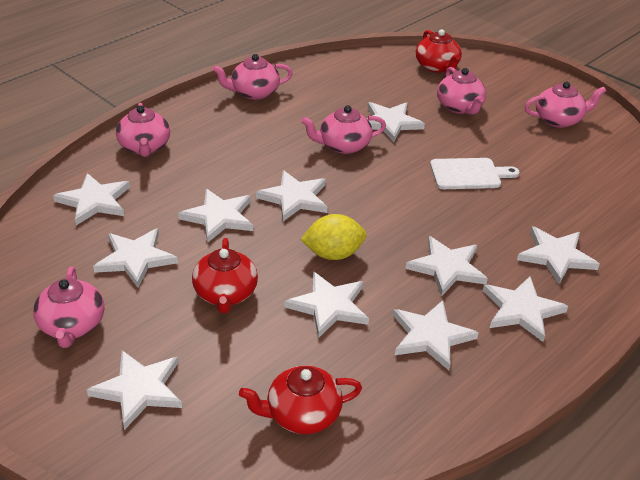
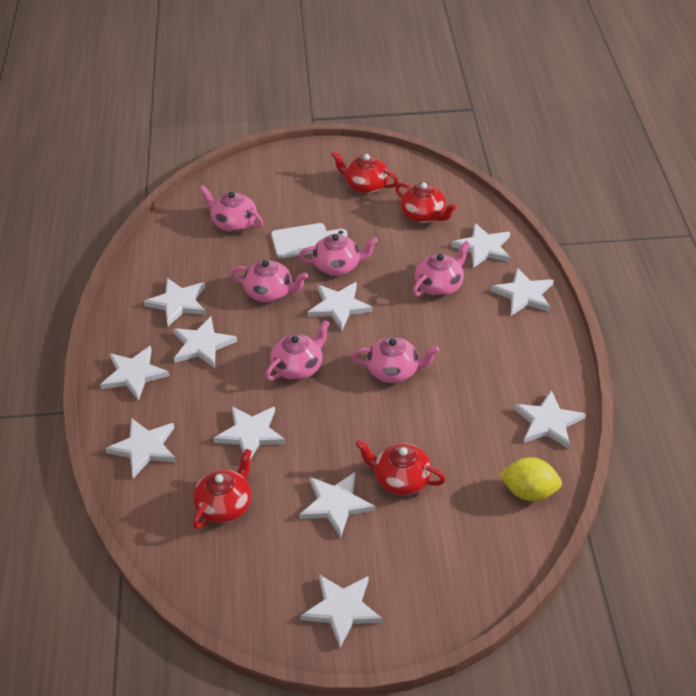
red teapot: [192,238,258,313] [239,365,362,434] [416,29,462,73] = 3 -> [193,449,252,529] [331,151,399,194] [356,440,446,495] [395,182,457,223] = 4

